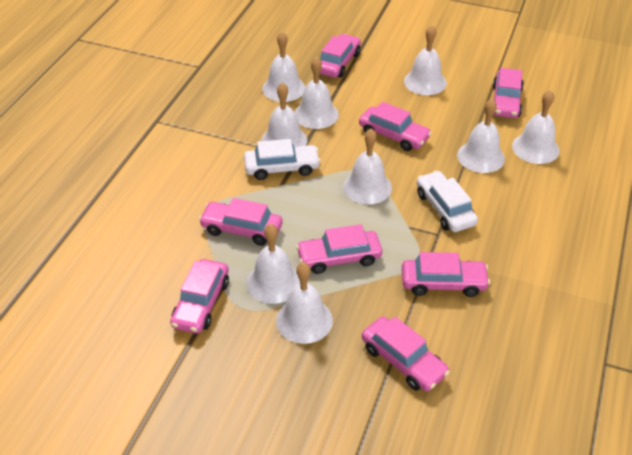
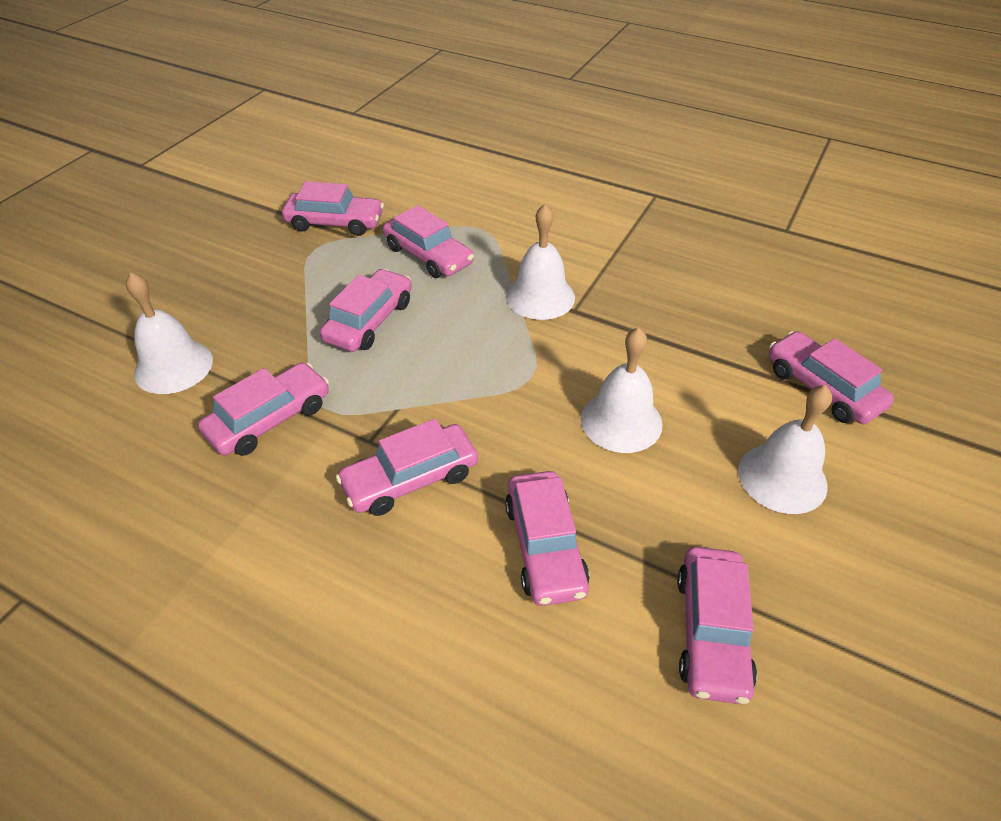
white bell: [247,224,300,304] [261,83,307,147] [262,32,305,102] [276,262,333,344] [294,57,339,129] [343,129,392,204] [404,25,447,95] [457,99,505,173] [512,90,559,164] = 9 -> [126,272,213,394] [506,204,575,320] [581,327,663,453] [738,385,832,514] = 4
white car: [244,139,321,180] [417,171,478,232] = 2 -> none = 0

